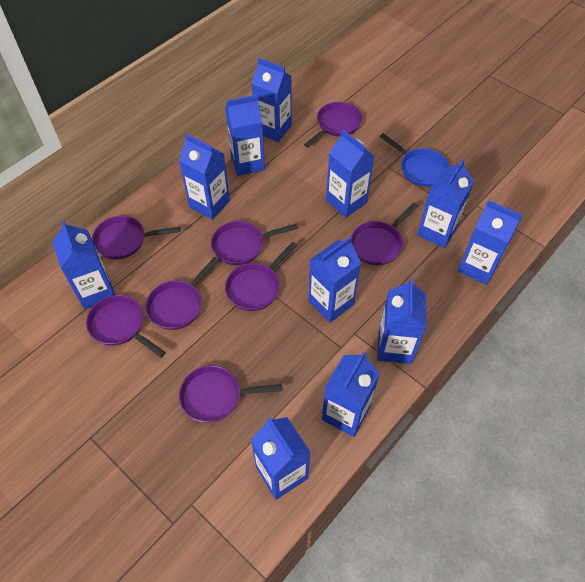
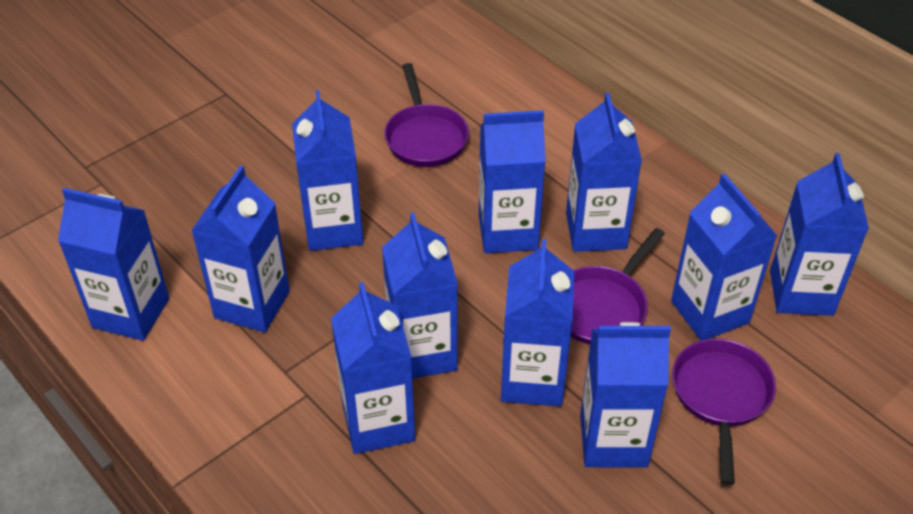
blue pan: [380,133,449,187] = 1 -> none = 0
purple pan: [86,295,166,358] [92,216,180,259] [145,257,219,330] [179,365,282,423] [211,221,298,265] [225,242,297,311] [304,102,362,148] [351,203,418,265] = 8 -> [384,63,469,167] [571,228,665,344] [672,338,776,485] = 3

